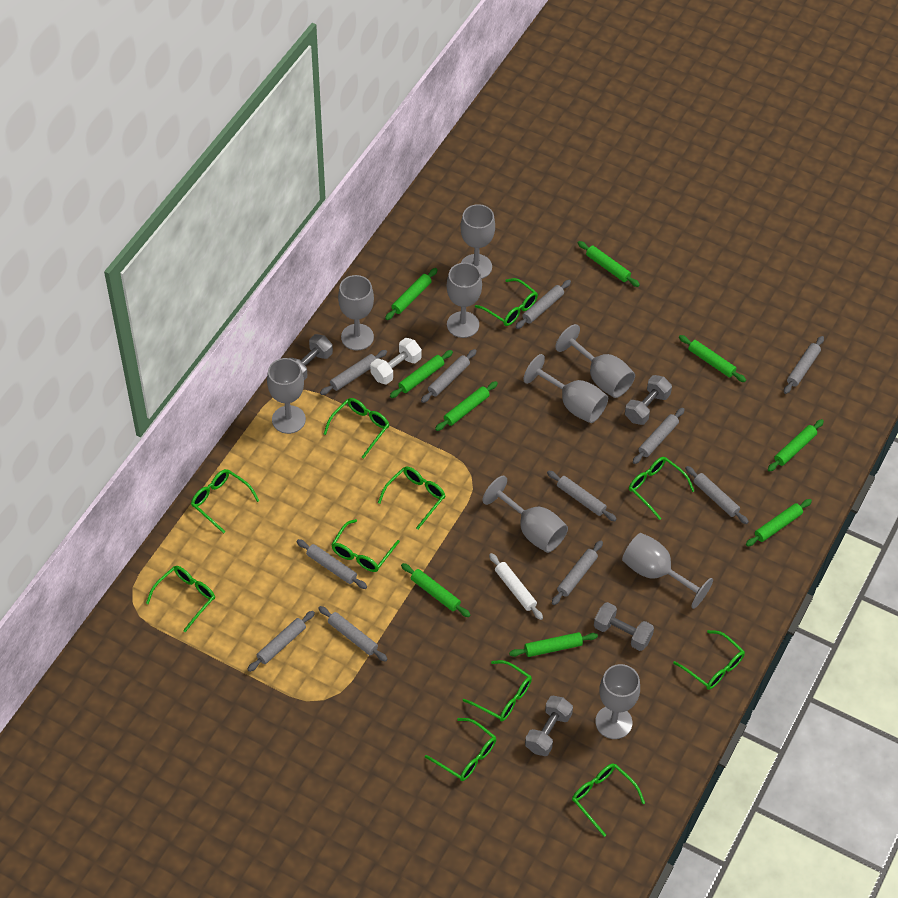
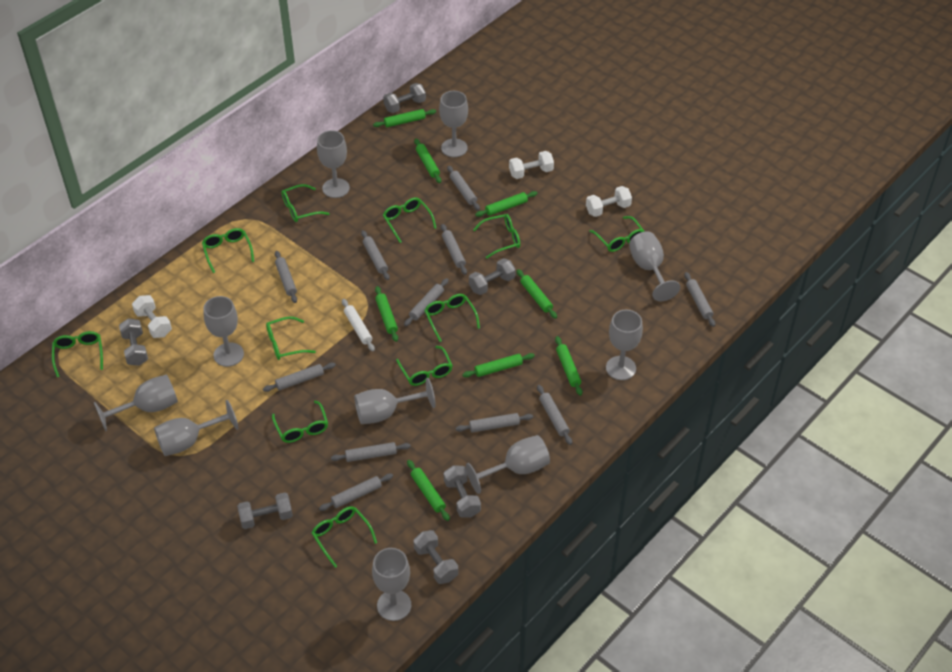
green rolling pin: [385,268,438,320] [390,350,453,398] [401,563,470,617] [435,381,498,431] [509,632,598,657] [578,241,640,287] [679,335,746,382] [746,499,812,547] [768,419,824,472] = 9 -> [373,109,436,127] [375,286,398,342] [407,460,450,521] [414,139,441,183] [462,353,535,378] [475,191,537,217] [517,269,557,319] [555,336,582,396] = 8
grey dumbbell: [289,334,333,380] [525,696,573,756] [594,602,654,651] [625,375,672,425] = 4 -> [119,318,148,366] [237,492,293,529] [383,83,426,113] [413,530,458,584] [444,465,481,518] [469,258,516,295] = 6
grey goblet: [267,358,306,434] [338,275,374,350] [447,263,482,338] [460,204,495,279] [483,476,568,553] [524,354,608,423] [555,324,635,398] [595,664,640,739] [622,533,713,609] = 9 -> [94,375,178,431] [154,400,239,456] [203,296,244,367] [317,130,350,198] [354,378,436,424] [372,548,411,621] [439,91,468,157] [466,435,550,494] [606,310,643,380] [629,231,680,301] = 10
white dumbbell: [370,338,422,385] = 1 -> [132,295,172,338] [509,151,554,179] [586,186,632,217] = 3

